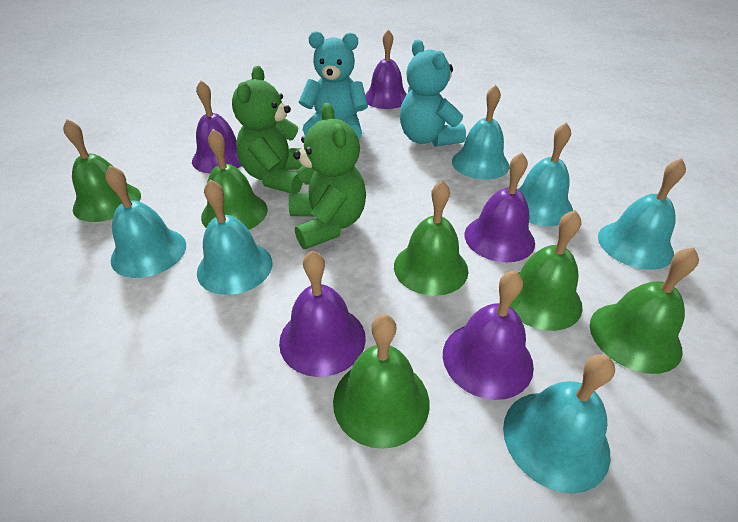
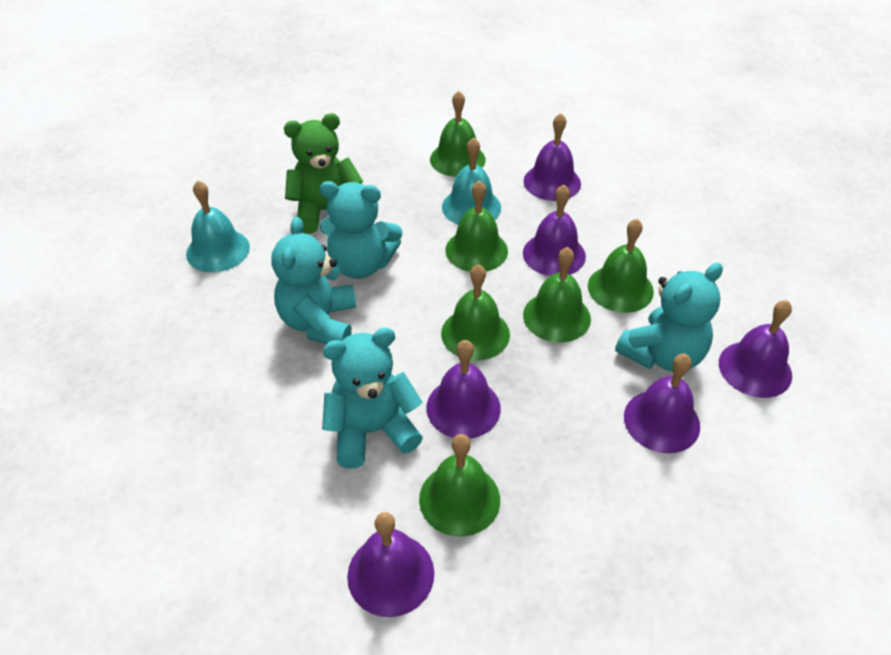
green teddy bear: [232,66,302,194] [289,103,366,249] = 2 -> [284,113,363,234] = 1
purple bell: [192,80,242,173] [279,250,366,377] [365,29,407,109] [443,271,534,400] [464,152,535,263] = 5 -> [347,512,434,617] [426,340,501,439] [523,113,581,201] [523,185,586,276] [624,354,700,453] [719,300,792,398] = 6
turquoise bell: [105,165,186,278] [197,180,272,295] [452,85,509,180] [503,355,615,493] [517,122,573,226] [598,158,686,270] = 6 -> [186,181,250,273] [442,137,501,225] = 2
turquoise teddy bear: [299,31,368,139] [400,39,466,147] = 2 -> [271,217,356,344] [320,181,402,279] [322,328,423,469] [615,263,723,372] = 4

